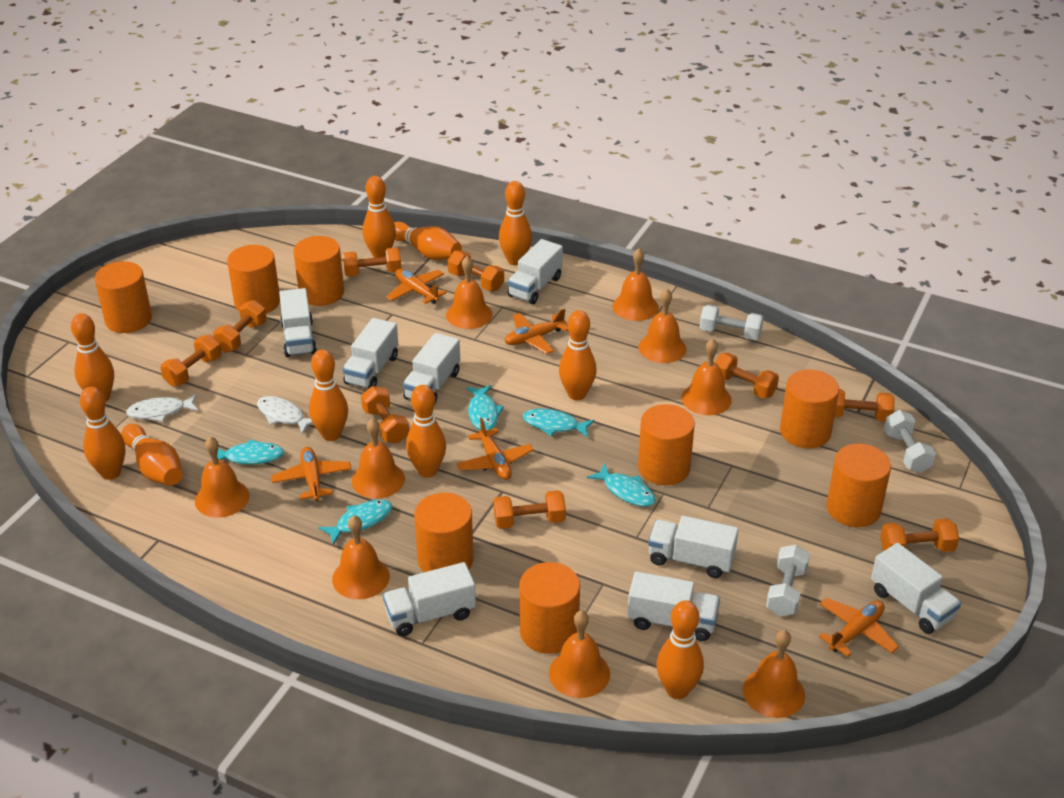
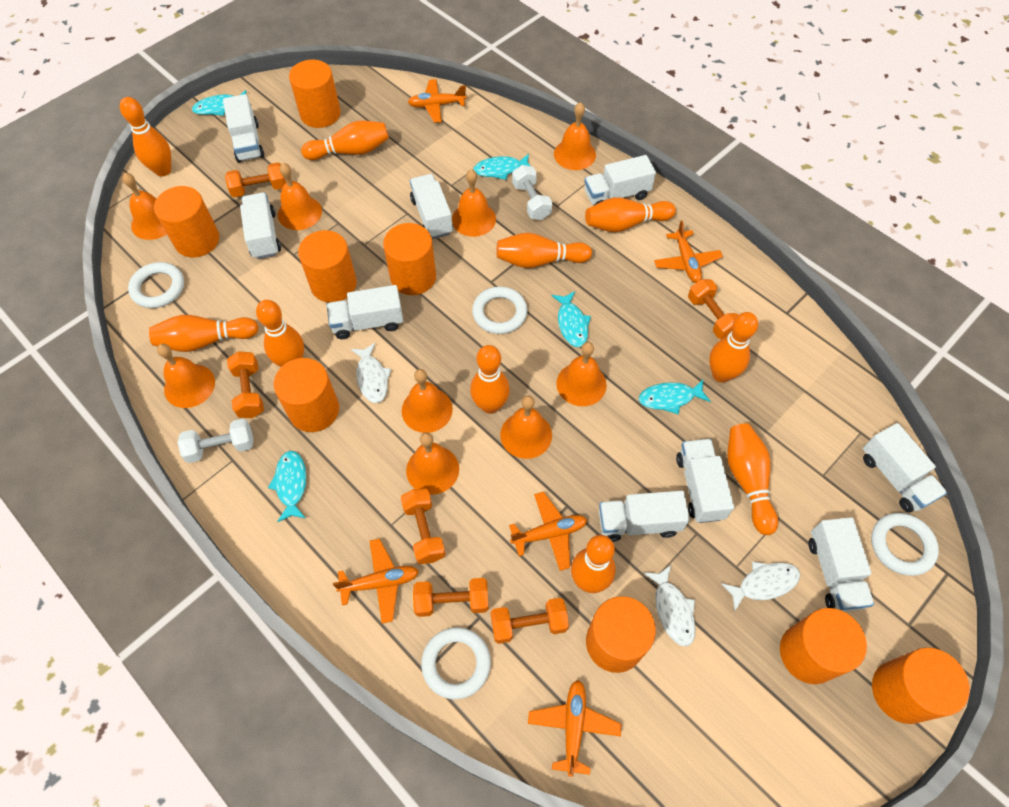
orange dumbbell: [160,335,222,386] [213,300,266,353] [343,247,401,277] [361,386,409,443] [448,251,504,291] [493,490,566,529] [715,353,779,399] [835,389,895,422] [880,518,959,552] = 9 -> [225,162,286,197] [227,351,264,418] [401,488,446,564] [413,578,489,617] [491,598,569,644] [688,279,738,339] = 6
white dumbbell: [700,305,763,340] [766,545,810,616] [884,410,936,473] = 3 -> [177,419,253,463] [512,165,552,220] = 2
white fish: [126,394,198,422] [257,396,313,434] = 2 -> [351,343,391,403] [644,565,695,646] [721,562,800,612] = 3
white ring: none = 0 -> [128,262,184,308] [421,627,491,699] [472,286,527,334] [871,513,939,576] = 4
white truck: [279,288,317,357] [343,318,398,389] [383,562,476,636] [403,333,460,403] [508,239,563,304] [627,571,720,641] [648,516,739,578] [871,543,961,634] = 8 -> [223,94,264,162] [240,193,281,259] [327,285,403,339] [410,174,453,239] [584,155,656,205] [599,491,690,542] [676,439,734,523] [808,517,874,612] [863,423,947,512] = 9

